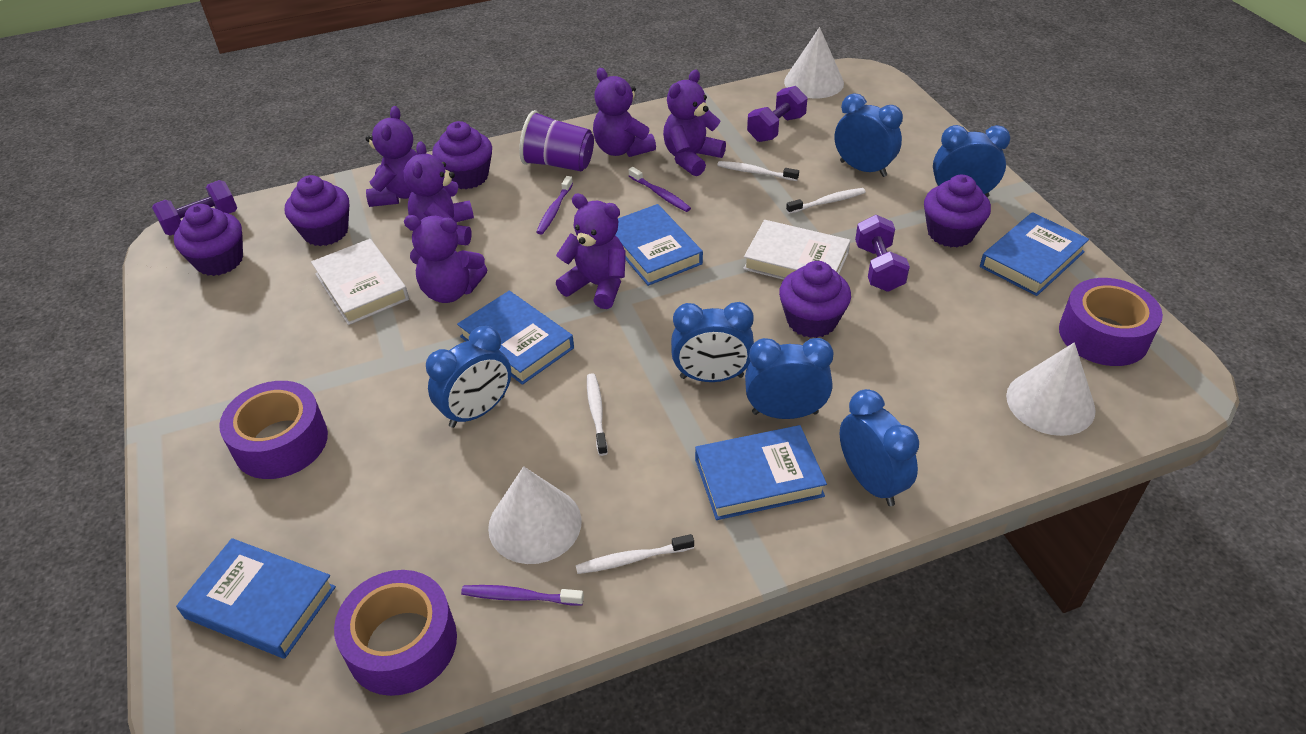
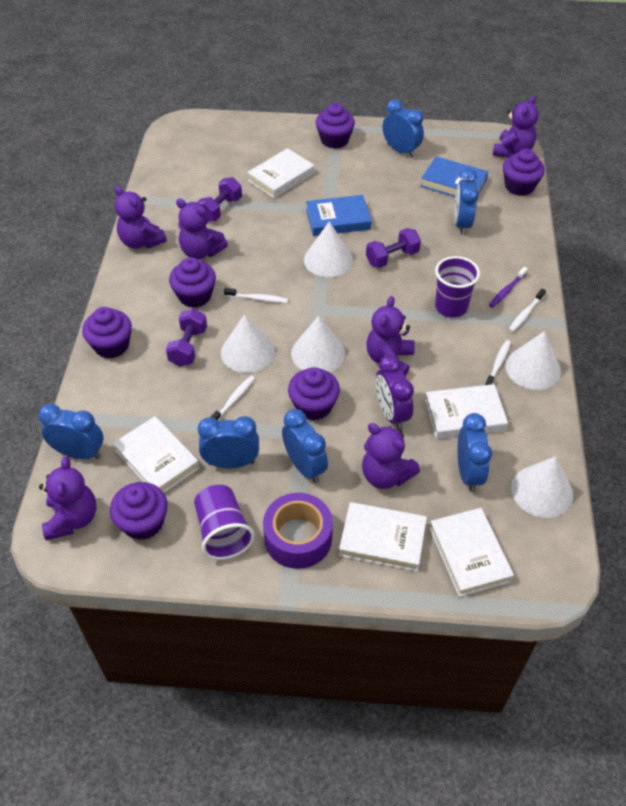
blue book: [176,538,336,659] [457,291,574,385] [615,204,703,286] [695,425,827,520] [980,212,1089,296] = 5 -> [306,195,372,236] [420,157,488,197] = 2
purple clock: none = 0 -> [376,355,414,429] = 1
purple cup: [519,110,594,172] = 1 -> [194,485,255,560] [435,256,480,318] = 2
purple cupcake: [174,204,243,276] [285,175,349,246] [432,121,492,189] [779,261,851,338] [924,175,991,247] = 5 -> [82,307,132,359] [110,482,168,540] [169,257,216,308] [288,367,340,421] [316,103,355,149] [503,149,545,196] = 6
purple tape: [219,381,328,479] [334,570,457,696] [1059,278,1163,366] = 3 -> [263,493,333,569] = 1
purple toothbrush: [461,585,584,606] [537,176,573,234] [629,167,691,212] = 3 -> [489,267,528,308] = 1
white book: [311,239,409,325] [743,220,851,280] = 2 -> [113,416,199,493] [247,148,315,198] [339,502,427,572] [425,384,508,439] [429,508,514,597] = 5
white cone: [488,466,582,564] [784,27,844,98] [1006,342,1096,436] = 3 -> [221,314,275,373] [291,316,345,372] [304,222,353,277] [505,331,561,390] [511,456,573,518] = 5

